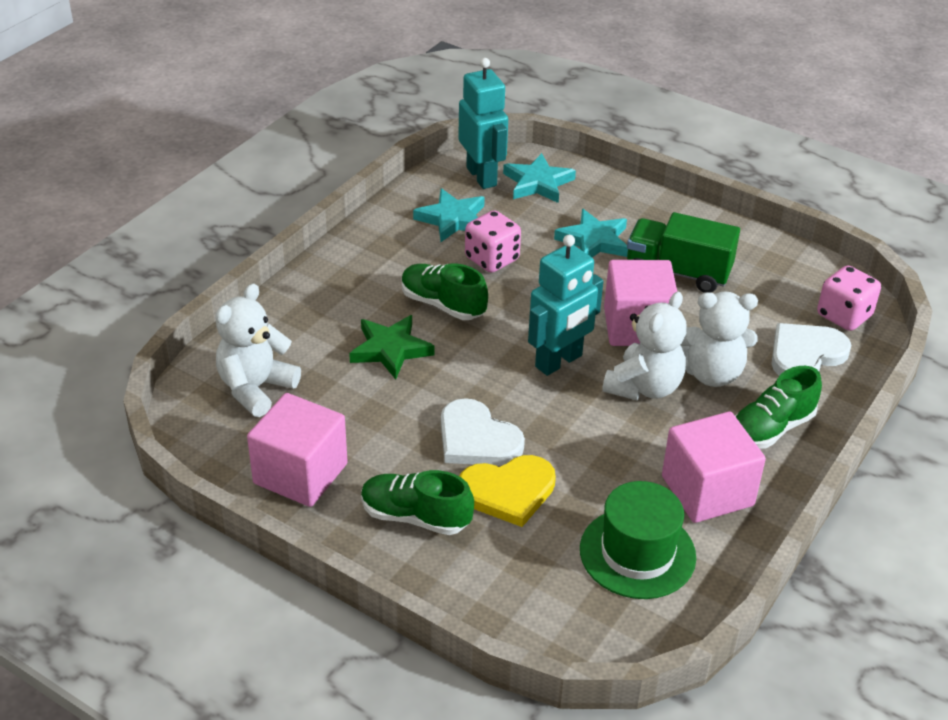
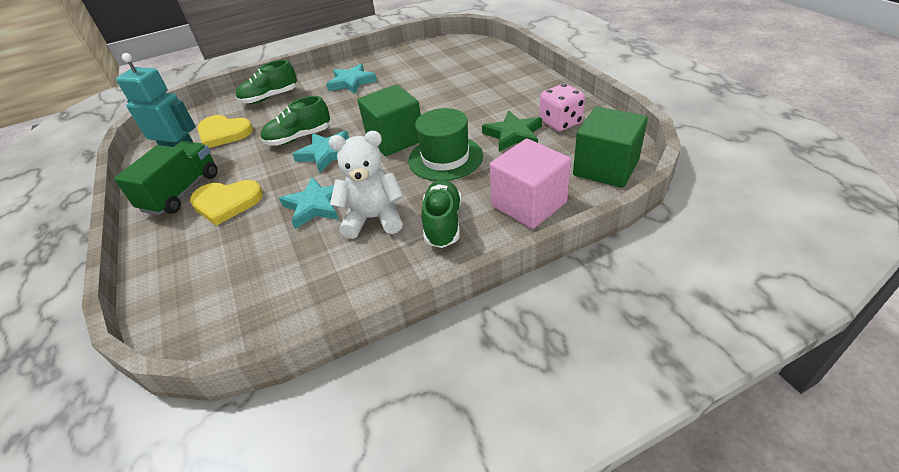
green cube: none = 0 -> [358,85,421,156] [573,106,648,188] = 2
pink cube: [247,393,348,507] [604,260,677,346] [662,412,766,523] = 3 -> [490,139,571,229] = 1
pink dice: [465,210,521,273] [817,265,881,331] = 2 -> [539,84,585,131] = 1
turquoise robot: [458,58,508,189] [528,235,603,376] = 2 -> [116,53,196,147] = 1
white heart: [441,398,525,466] [772,323,851,376] = 2 -> none = 0
white teddy bear: [216,283,301,417] [602,292,687,400] [680,291,758,387] = 3 -> [328,131,404,239] = 1
yellow heart: [459,455,556,527] = 1 -> [190,180,263,226] [197,115,253,148] = 2

